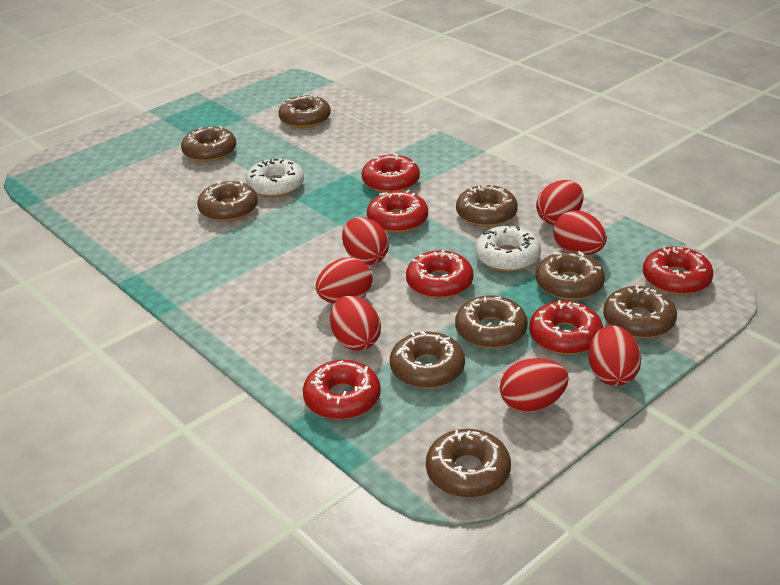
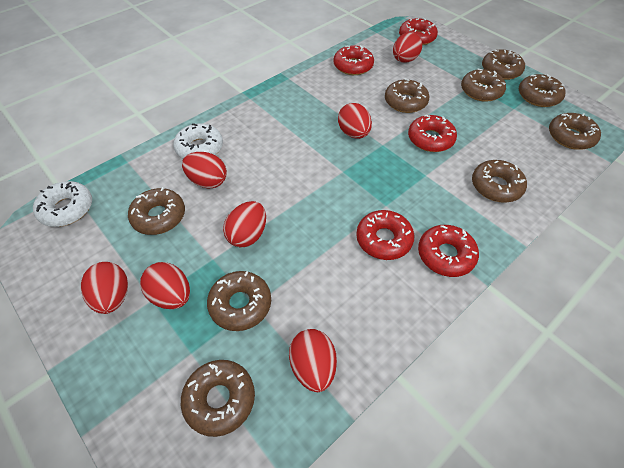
red donut: [303,360,381,420] [362,153,420,193] [367,190,428,233] [406,250,474,299] [529,300,603,355] [643,246,713,295] = 6 -> [334,45,374,75] [356,210,414,260] [399,18,438,45] [408,115,457,152] [418,225,479,277] = 5

